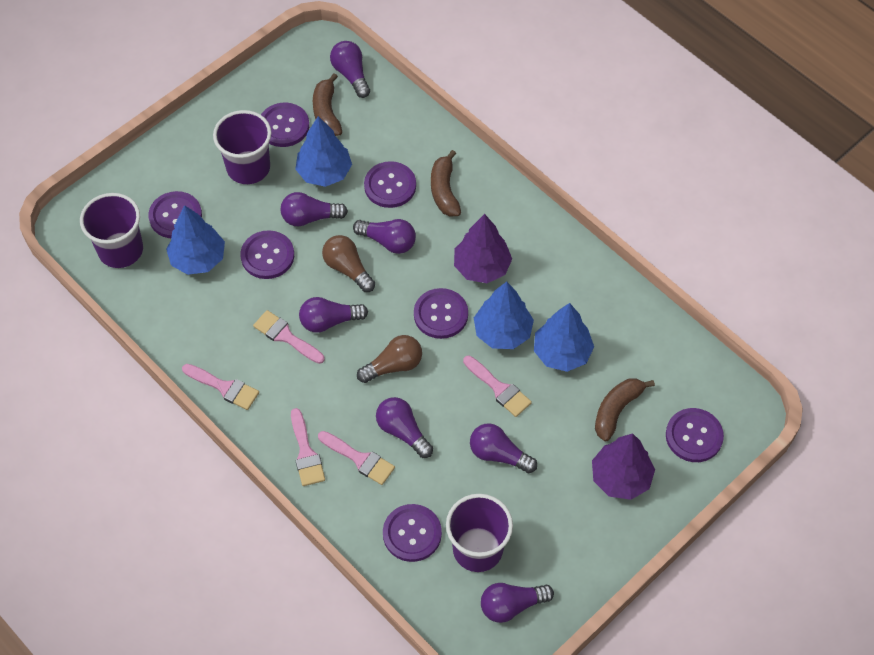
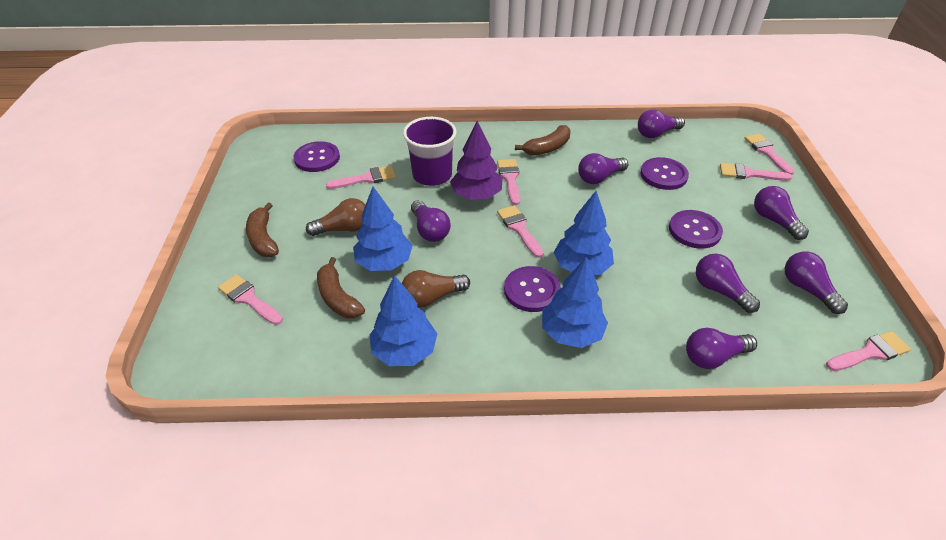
pink brush: [182,364,259,410] [253,310,325,364] [291,408,325,486] [318,431,395,485] [463,355,532,417] = 5 -> [218,274,283,325] [326,166,396,189] [497,159,520,205] [497,205,544,258] [720,163,792,181] [744,134,794,175] [826,331,911,371] = 7
purple button: [148,191,202,238] [240,230,294,279] [261,102,309,147] [364,161,416,208] [383,504,442,562] [414,288,468,339] [666,408,724,462] = 7 -> [293,141,340,172] [504,266,561,312] [640,157,689,190] [669,210,723,249] = 4
purple cup: [80,193,143,268] [213,110,271,184] [446,494,513,572] = 3 -> [403,117,457,186] = 1
purple tree: [454,214,512,283] [592,433,655,500] = 2 -> [450,121,503,200] = 1

